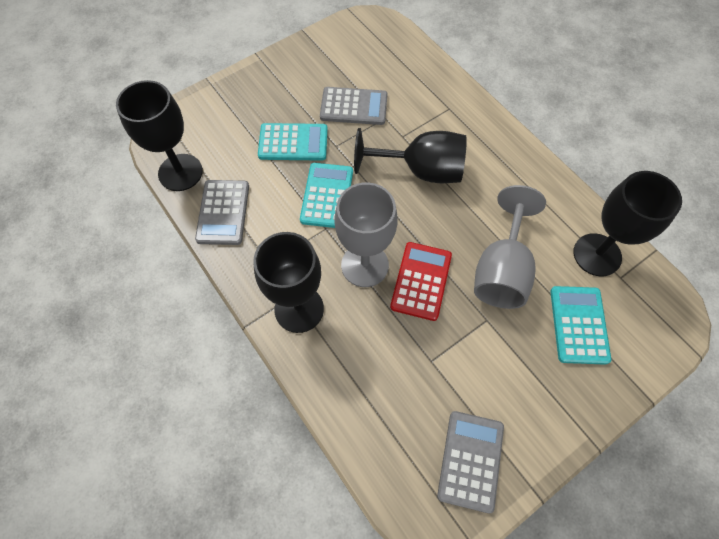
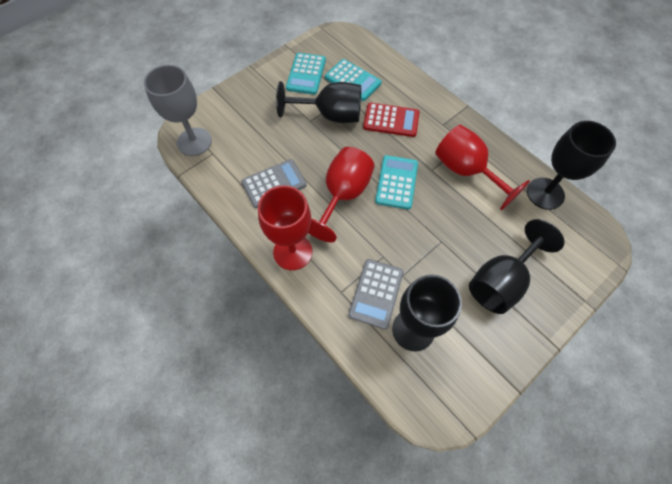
grey calculator: [195,180,249,245] [320,87,388,125] [437,411,504,513] = 3 -> [241,159,307,208] [348,259,404,329] = 2
grey goblet: [335,182,398,287] [474,185,546,309] = 2 -> [144,65,212,156] = 1
red goblet: none = 0 -> [258,186,312,270] [308,147,375,242] [435,125,530,210] = 3

